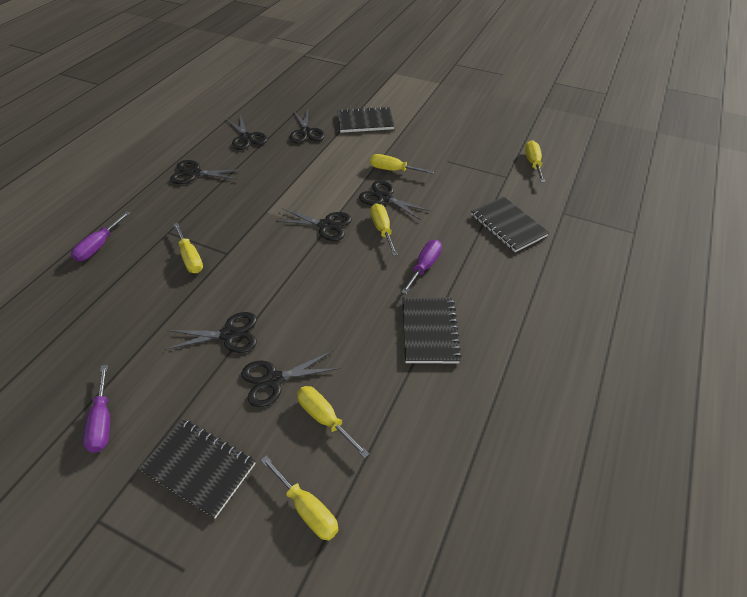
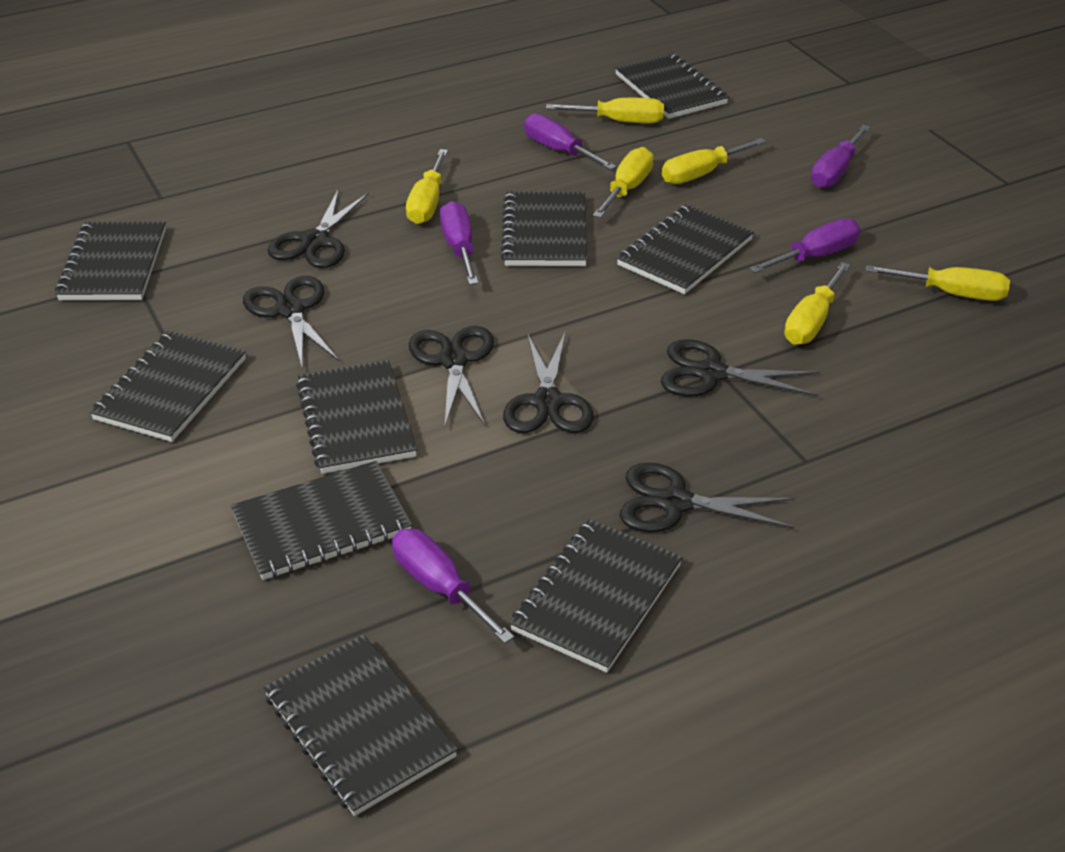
black notebook: [139,419,256,518] [337,106,395,133] [402,297,462,363] [471,196,549,252] = 4 -> [55,221,166,300] [90,331,246,442] [231,461,412,580] [263,634,458,816] [296,360,417,474] [501,191,587,266] [510,519,683,673] [615,53,729,119] [617,204,754,294] = 9
black scissors: [165,312,257,353] [170,160,242,184] [226,115,268,150] [241,351,340,407] [277,208,352,241] [290,110,325,143] [359,180,431,220] = 7 -> [243,276,340,367] [267,190,369,268] [409,326,494,428] [503,333,594,433] [620,463,795,532] [661,339,820,397] = 6
purple screwdriver: [71,211,130,262] [83,365,110,452] [401,240,442,294] = 3 -> [392,529,514,644] [440,201,478,285] [524,113,617,170] [749,218,860,273] [811,125,870,188] = 5

